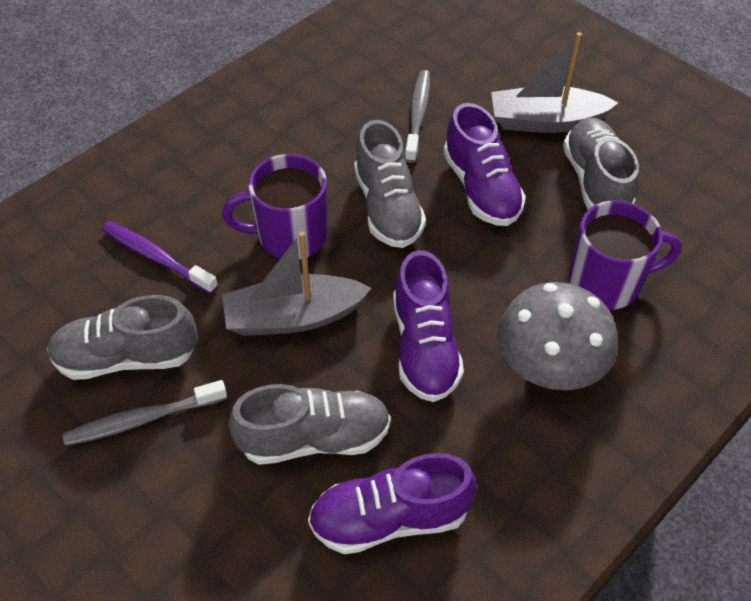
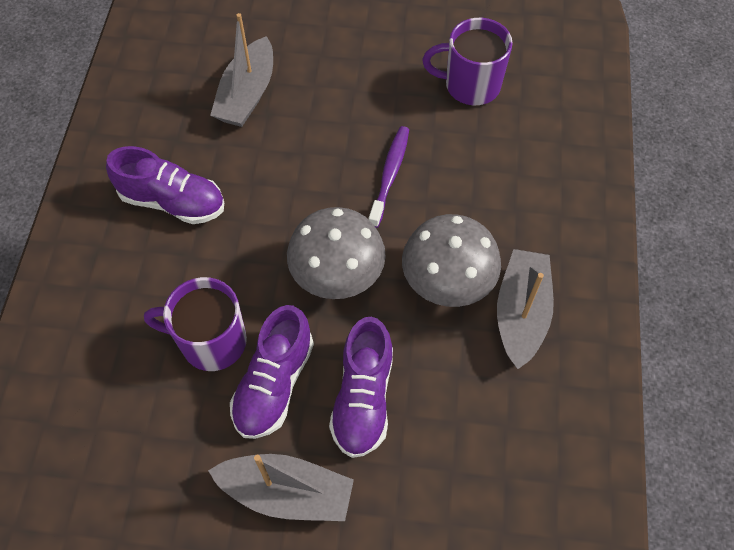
grey boat: [222,231,372,336] [491,32,618,133] = 2 -> [208,454,354,521] [210,13,273,127] [497,249,554,369] = 3
grey mushroom: [497,282,618,390] = 1 -> [287,207,386,299] [402,214,501,307] = 2
grey shoe: [47,295,198,380] [228,384,391,465] [354,120,426,248] [563,118,639,210] = 4 -> none = 0
grey toothbrush: [63,380,227,446] [405,70,430,163] = 2 -> none = 0

